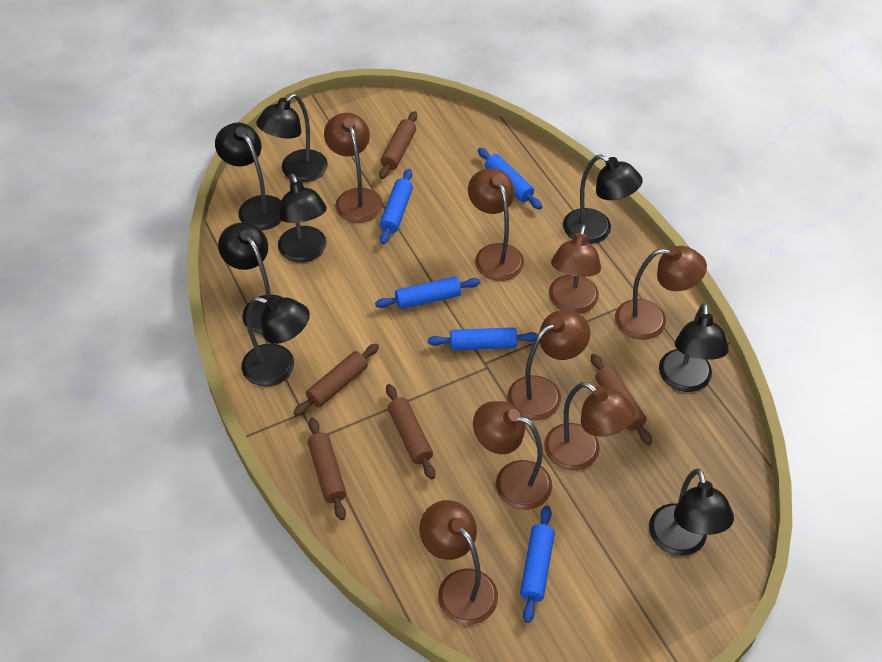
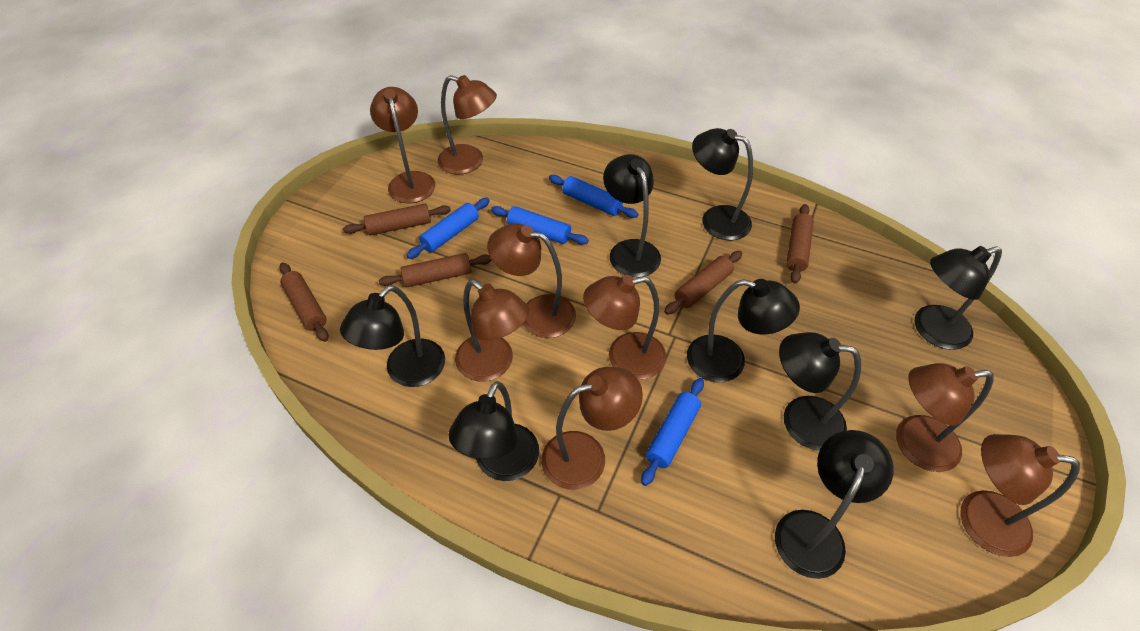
blue rolling pin: [375,277,480,309] [380,169,413,244] [428,327,538,351] [478,148,542,209] [520,506,555,623] = 5 -> [406,198,490,259] [491,206,589,245] [549,175,639,218] [641,378,704,486] = 4

